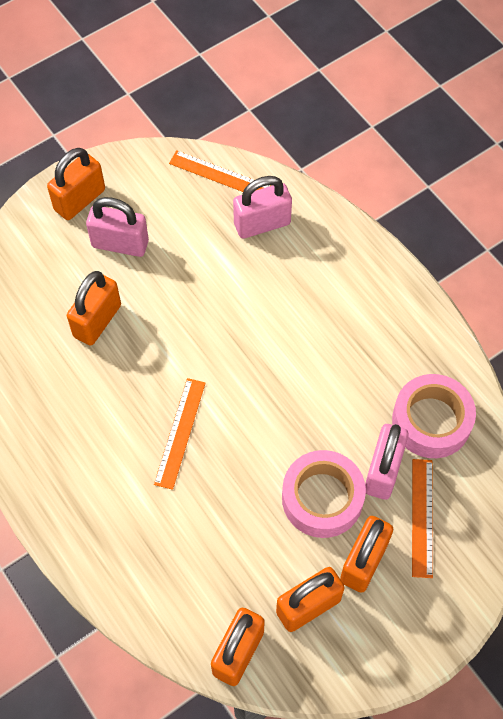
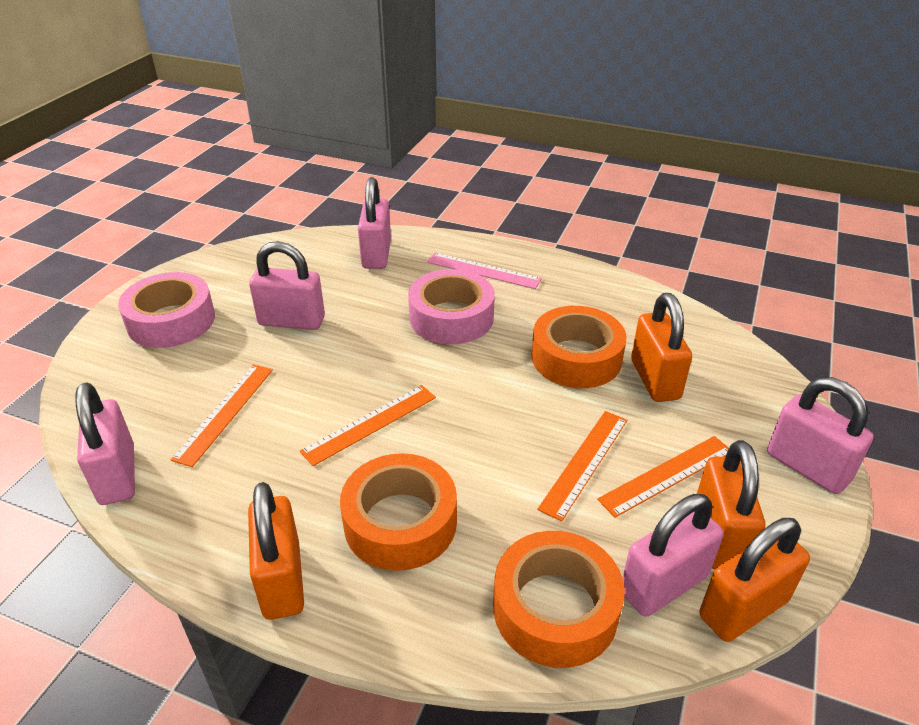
orange padlock: [47,148,105,220] [67,271,121,346] [211,608,265,686] [276,567,345,632] [340,516,393,593] = 5 -> [248,482,304,620] [631,293,692,402] [697,440,765,569] [700,518,810,642] = 4
orange ruler: [154,378,206,490] [169,150,270,192] [412,459,433,578] = 3 -> [170,364,273,467] [300,385,436,466] [537,411,627,521] [597,436,729,518] = 4
orange tape: none = 0 -> [340,453,457,571] [493,531,625,668] [532,306,627,388] = 3
pink padlock: [86,197,149,257] [233,176,292,239] [365,424,408,500] = 3 -> [75,382,135,505] [249,241,325,330] [358,177,391,269] [622,494,724,617] [767,377,874,494] = 5
pink ruler: none = 0 -> [427,252,542,289] = 1

